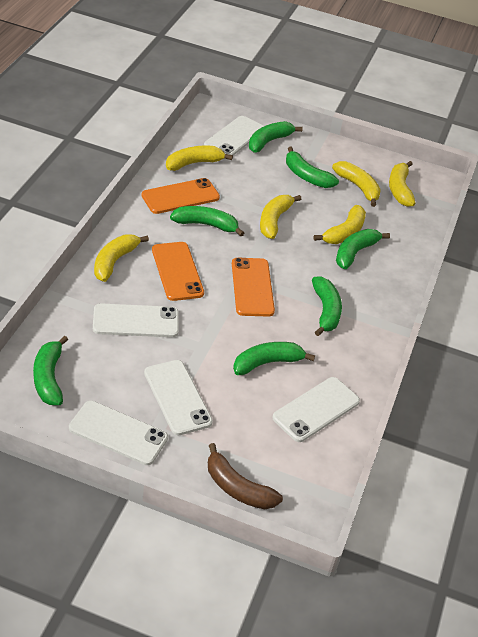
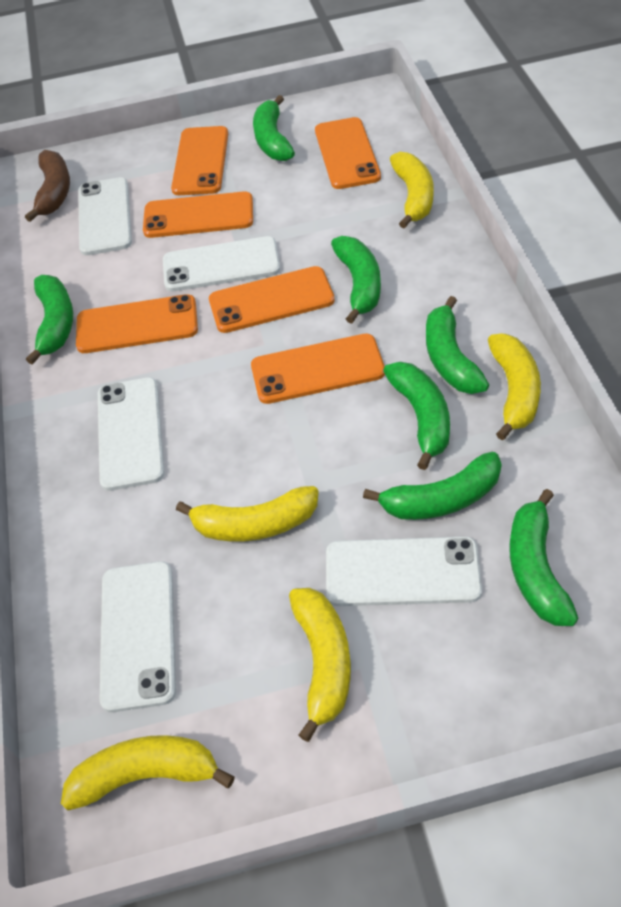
orange phone: [142,178,220,214] [152,242,204,301] [232,258,275,317] = 3 -> [76,294,198,353] [143,191,253,238] [171,126,228,195] [209,266,335,333] [251,333,385,404] [315,117,381,189] = 6
yellow banana: [94,235,149,282] [166,146,233,171] [260,195,301,239] [314,205,366,244] [332,161,381,207] [389,161,416,207] = 6 -> [61,735,235,810] [176,486,319,542] [289,588,351,742] [390,152,434,229] [488,334,541,440] = 5

